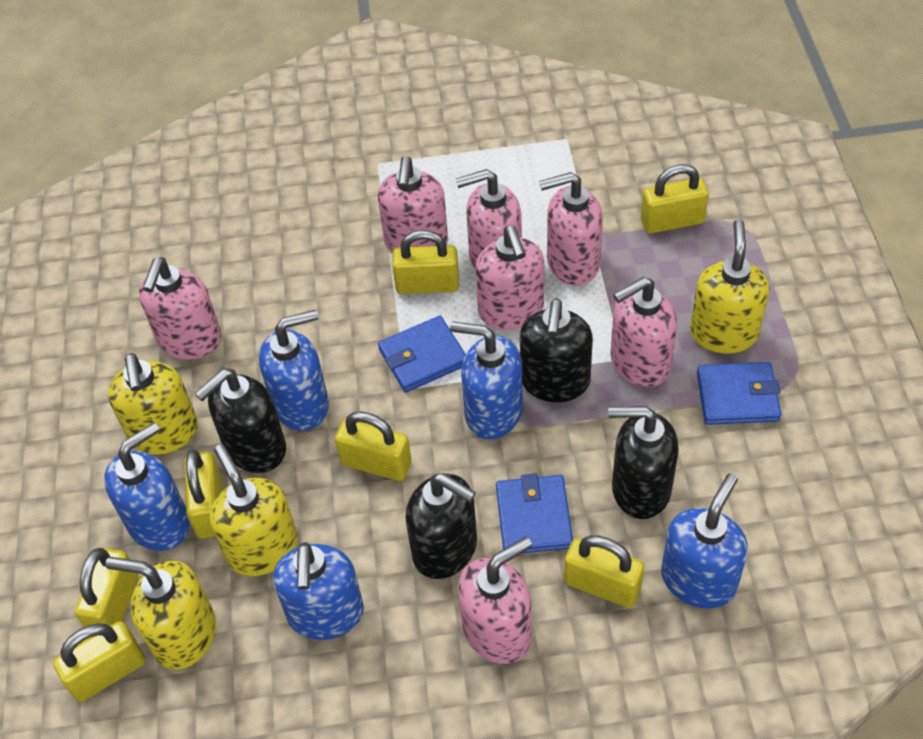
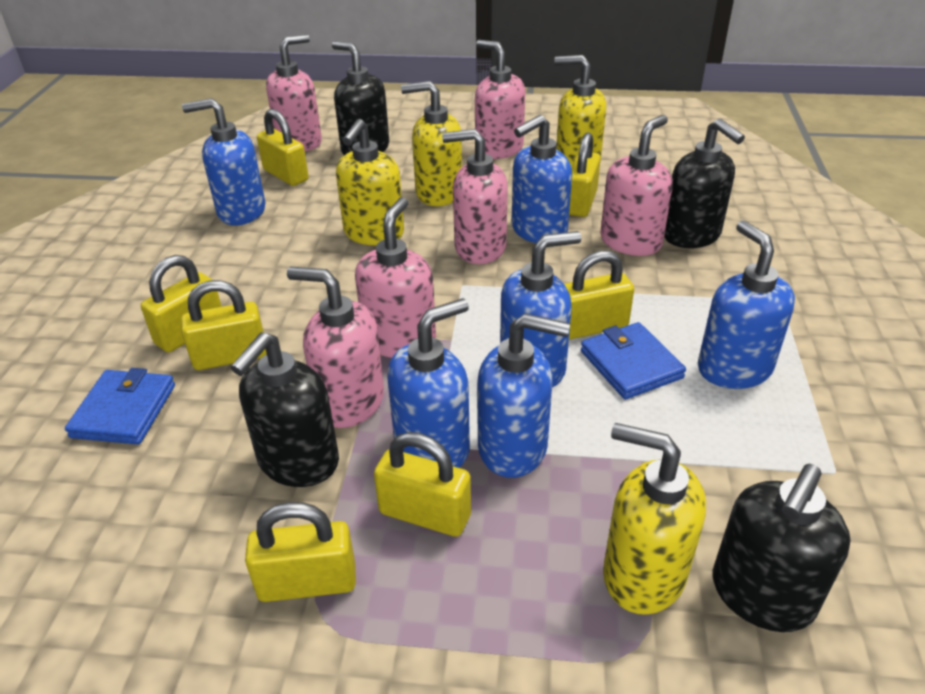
blue soap dispenser: [104,422,190,551] [259,309,329,431] [273,542,364,640] [450,321,523,439] [661,473,748,608] = 5 -> [182,98,265,225] [387,298,470,468] [477,313,570,478] [500,231,582,387] [512,115,572,243] [698,220,795,389] = 6
blue wallet: [378,316,466,393] [496,473,573,554] [697,362,781,425] = 3 -> [65,368,175,445] [581,322,686,399] = 2
pink soap dispenser: [139,257,222,360] [378,156,448,253] [455,169,522,269] [458,537,532,664] [475,226,544,330] [539,172,603,286] [610,277,677,387] = 7 -> [266,34,322,151] [287,267,384,428] [355,197,436,358] [442,129,508,264] [475,40,525,159] [600,115,673,256] = 6

